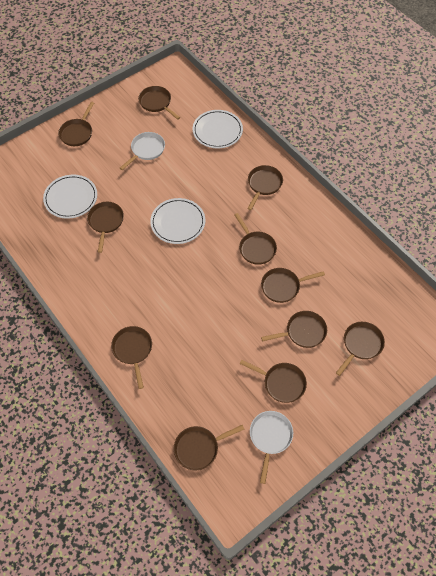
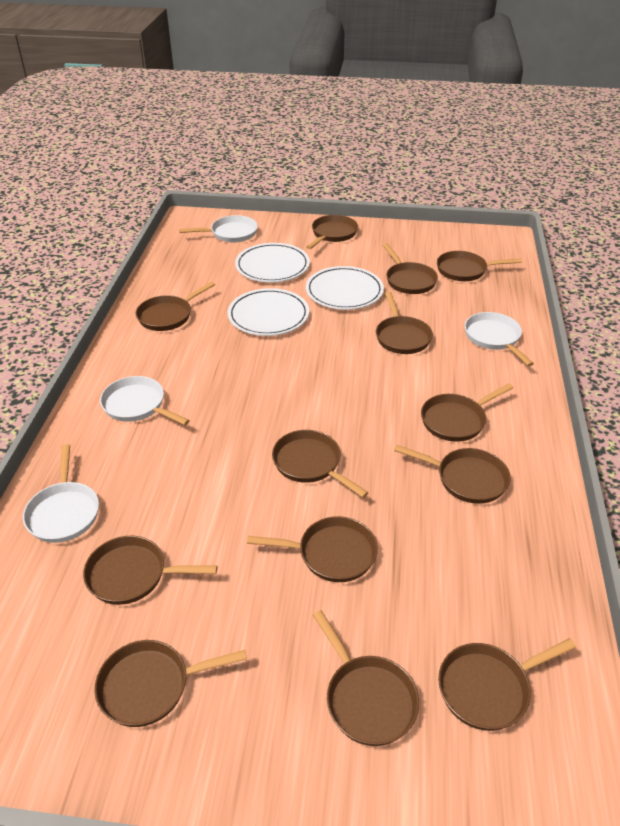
brown pan: [58,102,94,146] [87,202,124,253] [111,326,152,389] [138,86,180,120] [174,425,244,470] [234,213,277,265] [240,359,307,403] [247,165,283,210] [261,268,325,303] [261,311,327,348] [336,322,385,376] = 11 -> [83,536,217,605] [94,640,247,727] [136,281,215,331] [247,516,378,582] [272,430,369,498] [306,215,358,249] [313,610,419,746] [376,292,433,354] [383,243,438,294] [394,445,511,504] [421,383,513,442] [437,251,522,281] [438,638,576,731] = 13
white pan: [120,132,165,170] [250,411,293,484] = 2 -> [23,444,99,543] [100,376,190,425] [179,215,258,243] [465,312,534,366] = 4

